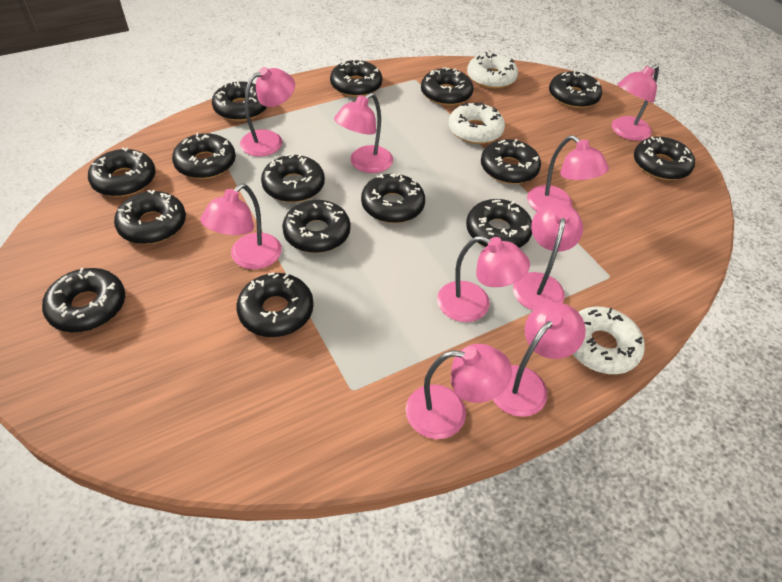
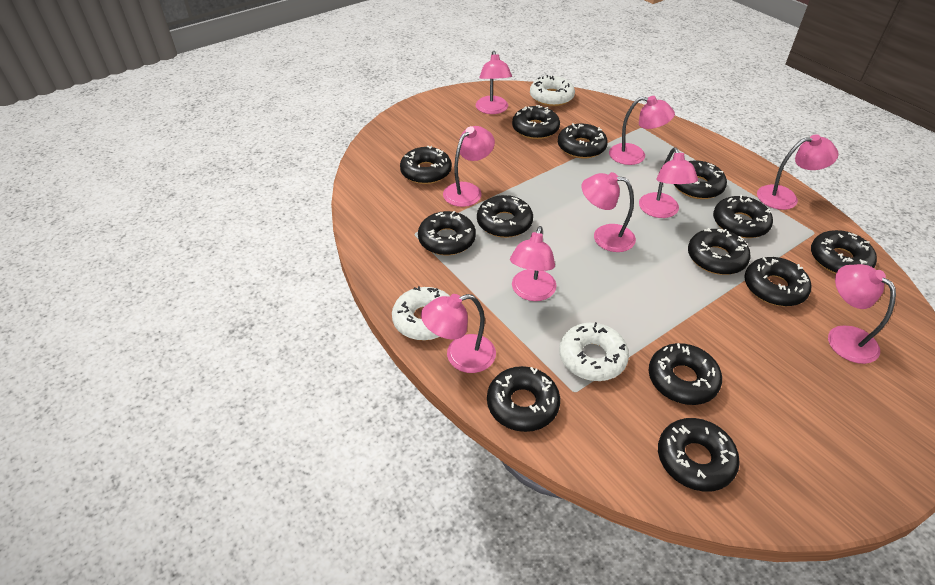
black donut: [42,268,125,332] [88,147,156,197] [114,190,186,244] [172,133,236,179] [212,81,267,121] [236,272,314,337] [261,154,325,203] [282,200,351,253] [330,59,382,97] [361,173,425,223] [421,67,473,106] [466,199,532,248] [481,139,541,184] [549,70,602,108] [634,136,695,180] = 15 -> [400,146,452,184] [418,211,476,255] [477,195,533,238] [487,366,560,432] [512,105,560,139] [558,123,608,159] [649,343,722,405] [658,418,740,492] [674,160,727,199] [688,228,751,275] [713,195,773,238] [744,257,811,306] [811,230,877,274] = 13

